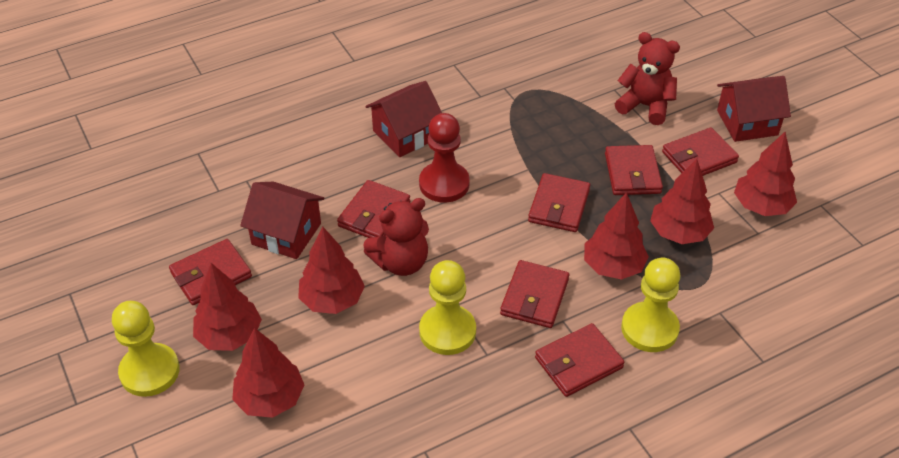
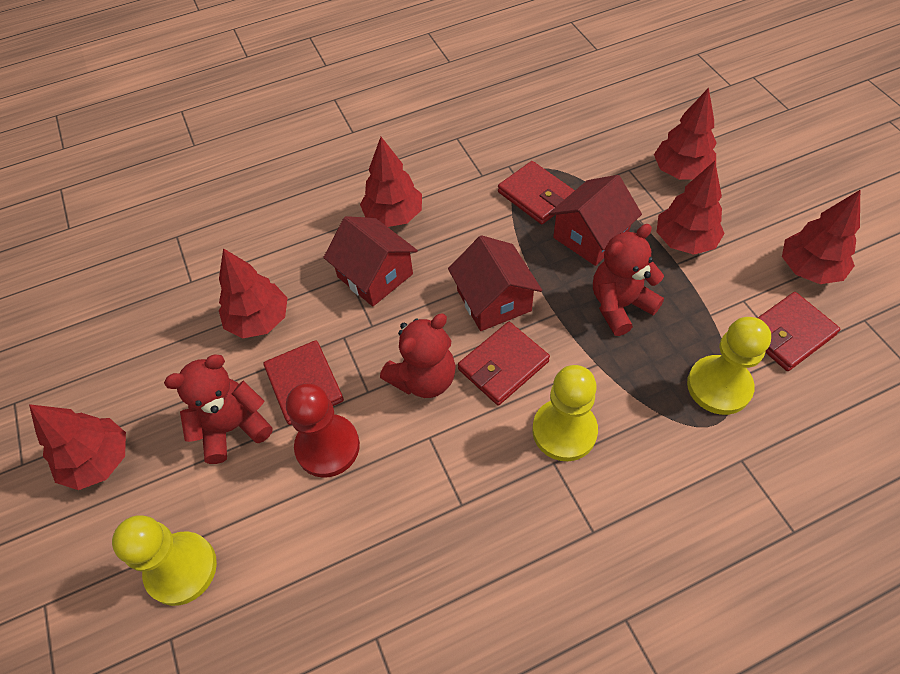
red teddy bear: [363,198,429,276] [615,32,680,125] = 2 -> [164,354,273,464] [380,314,456,398] [593,224,664,336] = 3
red wallet: [169,239,252,305] [337,180,410,238] [500,260,569,328] [528,173,590,232] [535,323,624,397] [605,145,663,195] [662,127,739,176] = 7 -> [264,340,344,425] [458,322,550,405] [498,161,575,224] [758,292,840,371] = 4

